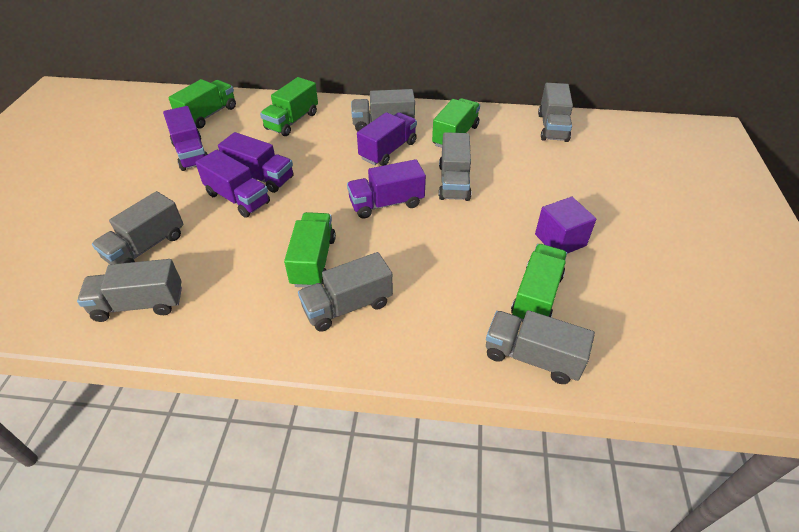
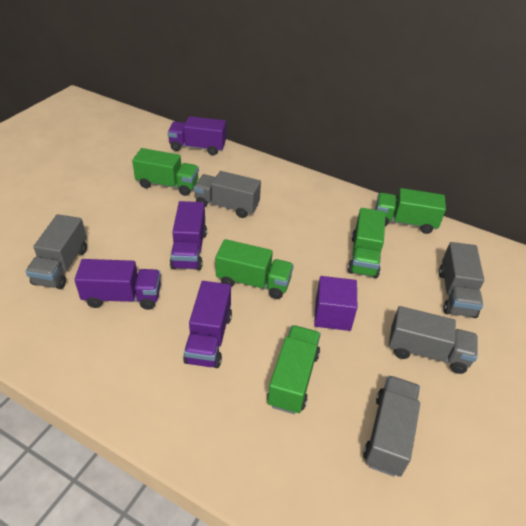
grey truck: [77,259,182,322] [92,191,183,264] [298,252,393,332] [351,89,415,131] [439,132,471,201] [486,310,595,384] [538,83,573,142] = 7 -> [25,214,87,289] [194,171,261,218] [363,376,420,477] [389,306,477,374] [439,242,484,318] = 5
purple truck: [163,106,208,171] [195,150,270,218] [218,132,294,193] [347,159,426,219] [357,112,417,166] = 5 -> [74,259,161,310] [168,116,226,155] [170,201,207,270] [183,281,232,368] = 4

